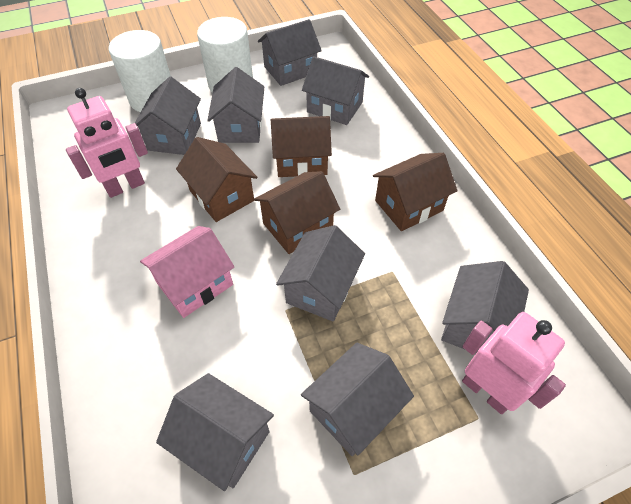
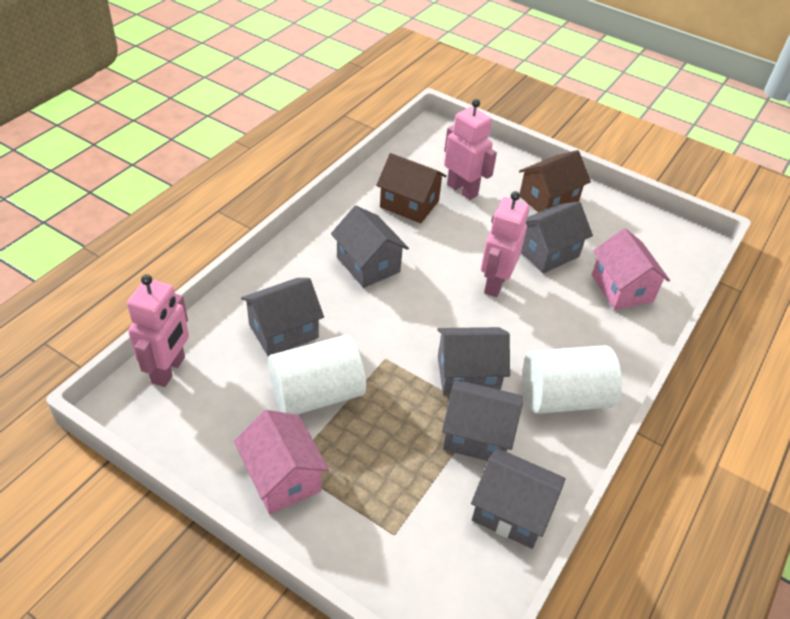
brown house: [176,137,257,222] [254,171,340,254] [271,116,332,177] [373,153,458,231] = 4 -> [376,153,447,223] [519,150,591,212] = 2
grey house: [135,77,201,155] [156,373,274,491] [207,67,264,143] [258,19,322,86] [276,225,365,322] [301,343,414,456] [302,56,369,125] [441,261,529,354] = 8 -> [241,278,324,356] [331,206,409,288] [437,327,510,395] [442,379,523,461] [471,448,566,549] [521,201,593,273] = 6
pink house: [140,226,234,318] = 1 -> [234,410,329,514] [592,228,670,310] = 2
pink robot: [66,88,148,198] [462,312,566,414] = 2 -> [127,274,189,387] [444,99,497,200] [481,191,530,297] = 3

